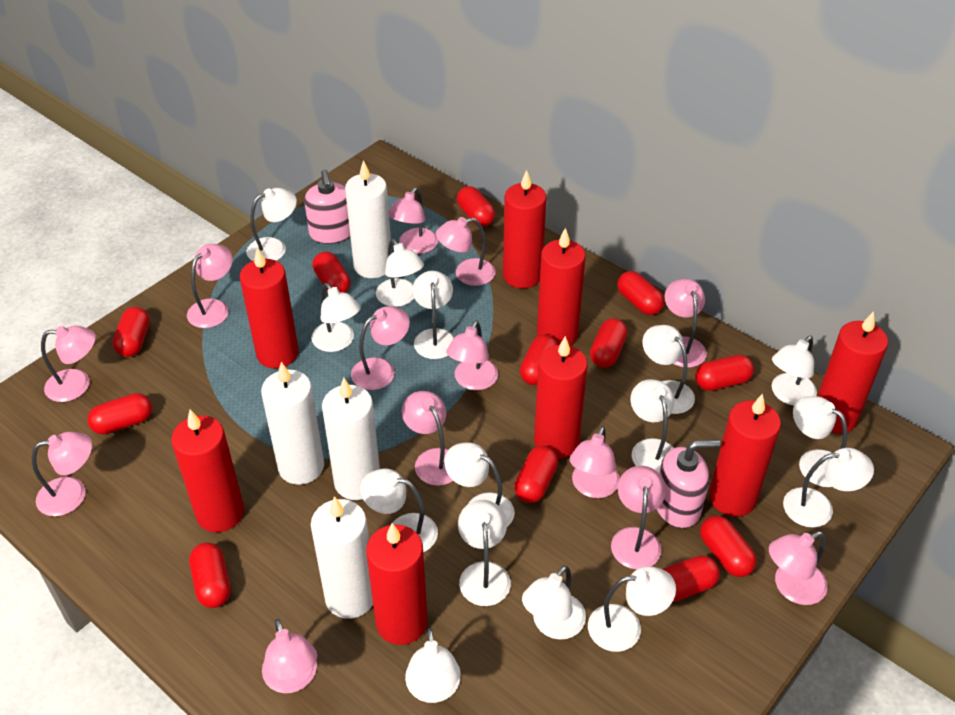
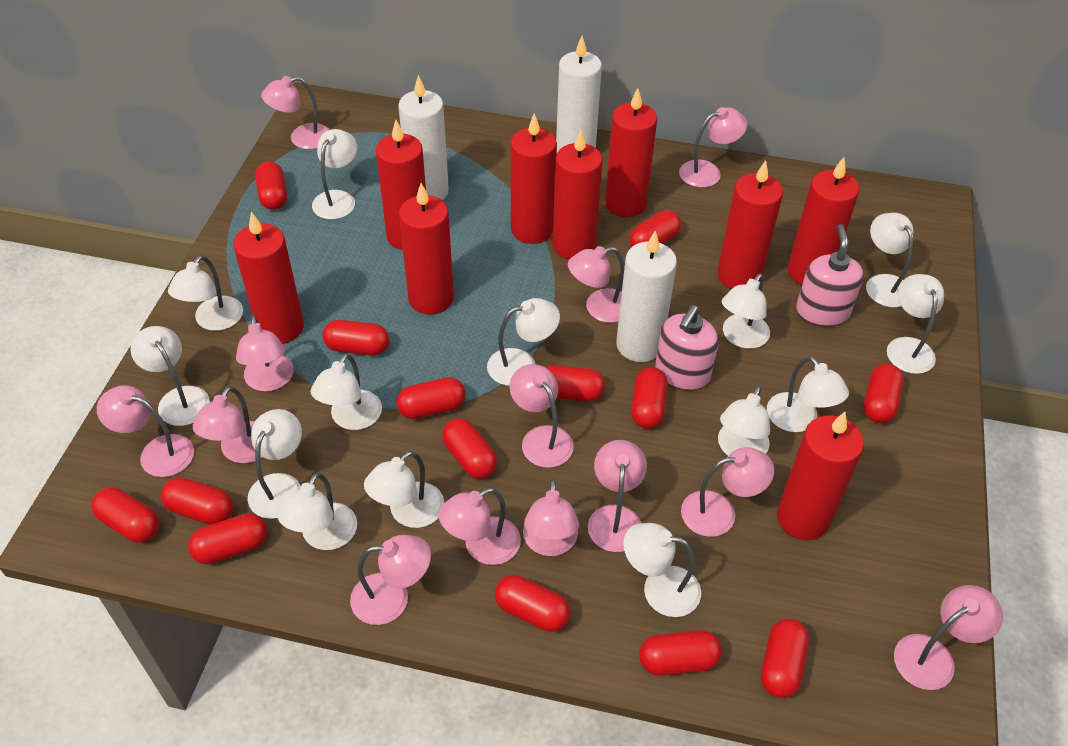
red candle: [171,410,244,532] [240,248,299,368] [366,523,428,645] [503,170,547,288] [534,336,587,459] [537,227,586,346] [709,394,781,517] [818,311,888,434] = 8 -> [233,212,304,344] [376,120,426,250] [399,183,454,315] [511,113,557,244] [552,129,603,259] [605,88,657,217] [717,160,783,289] [777,412,864,540] [788,157,859,285] = 9
red capsule: [87,393,152,434] [113,307,150,357] [189,542,231,608] [312,252,351,293] [457,186,495,227] [514,446,559,503] [520,335,558,385] [590,318,627,368] [617,271,664,315] [663,555,720,602] [695,355,754,391] [700,516,757,577] = 12 -> [91,487,159,542] [161,477,234,525] [188,513,267,564] [255,161,287,210] [322,320,389,356] [396,377,466,419] [442,418,497,479] [495,575,571,632] [545,365,605,402] [629,210,681,247] [631,367,668,429] [639,630,722,676] [761,618,809,698] [864,364,904,423] = 14
white candle: [261,362,324,485] [311,496,373,619] [322,378,380,500] [345,160,392,278] = 4 -> [398,75,449,200] [556,36,602,153] [616,231,677,362] = 3
white lamp: [246,188,297,261] [311,283,361,352] [360,468,438,552] [376,239,424,307] [405,628,460,703] [412,271,455,359] [444,442,515,527] [458,500,511,606] [522,565,586,640] [588,566,676,652] [630,379,675,473] [642,325,695,414] [772,336,817,406] [783,448,874,527] [793,396,847,487] = 15 -> [130,326,210,426] [168,255,243,331] [248,409,302,519] [278,473,357,550] [311,353,382,430] [312,129,357,219] [364,450,444,528] [487,298,560,386] [623,523,701,617] [718,385,770,456] [722,273,770,349] [767,356,849,432] [866,213,913,308] [887,274,944,374] = 14

